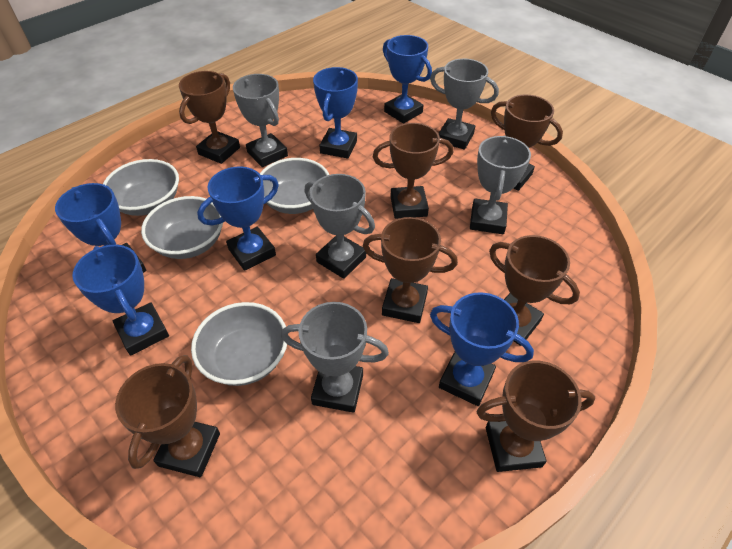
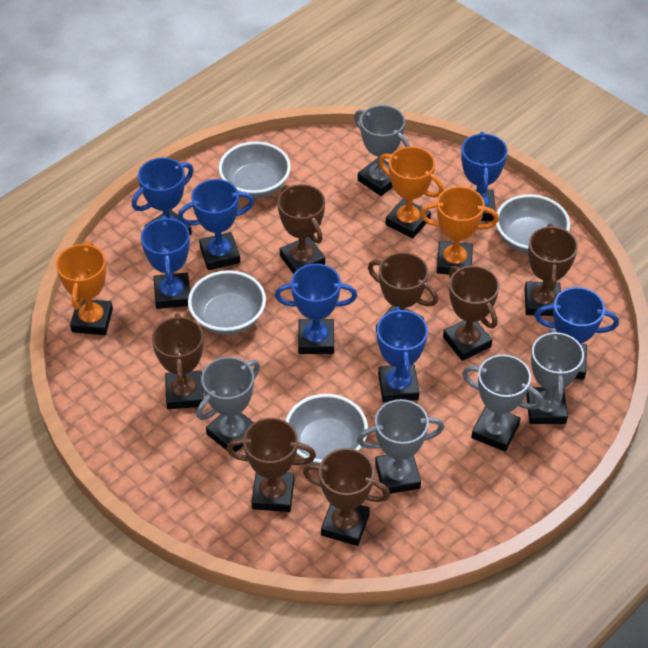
blue trophy: [55,183,146,273] [72,245,169,356] [197,166,279,271] [313,67,358,159] [383,35,432,124] [430,292,534,406] = 6 -> [132,158,194,235] [141,216,190,309] [178,179,254,270] [275,264,357,354] [377,306,428,403] [461,132,508,221] [535,287,619,380] = 7
orange trophy: none = 0 -> [56,241,113,335] [379,146,444,239] [420,186,499,274] = 3

